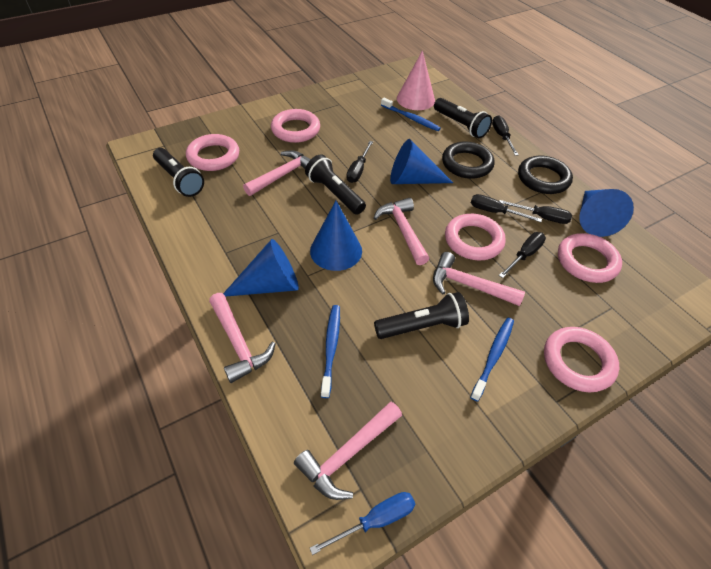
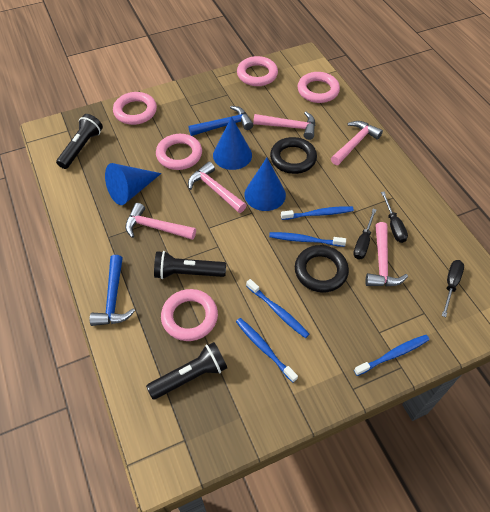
black flashlight: [153,148,204,197] [305,154,366,215] [374,292,469,339] [434,98,492,138] = 4 -> [56,114,103,169] [146,342,227,400] [154,251,226,279] = 3
black screwdriver: [346,141,373,183] [471,194,542,222] [492,115,519,156] [499,200,572,224] [499,232,546,278] = 5 -> [353,209,377,259] [381,192,408,243] [442,260,464,317] = 3
blue cone: [223,239,299,297] [310,201,362,271] [390,139,453,184] [579,189,634,237] = 4 -> [105,163,161,205] [213,117,252,170] [244,158,286,211] = 3
blue hammer: none = 0 -> [90,255,135,326] [188,106,253,136] = 2
blue screwdriver: [310,492,415,555] = 1 -> none = 0
blue toothbrush: [321,305,340,398] [381,98,441,131] [470,318,514,402] = 3 -> [236,318,298,383] [246,279,309,338] [269,232,346,247] [281,206,354,220] [354,335,429,376] = 5
pink cone: [397,51,435,110] = 1 -> none = 0

